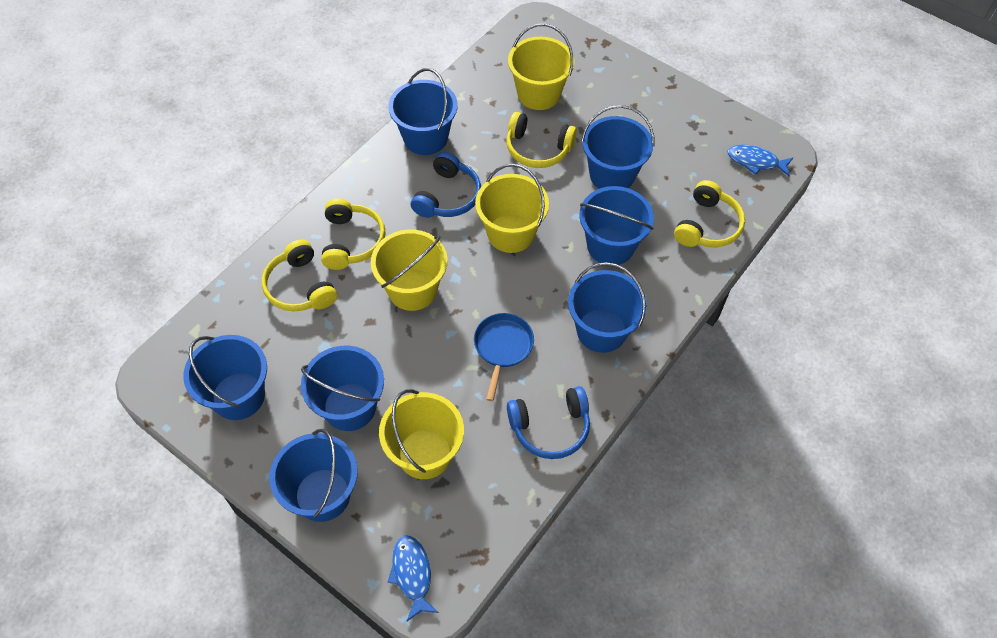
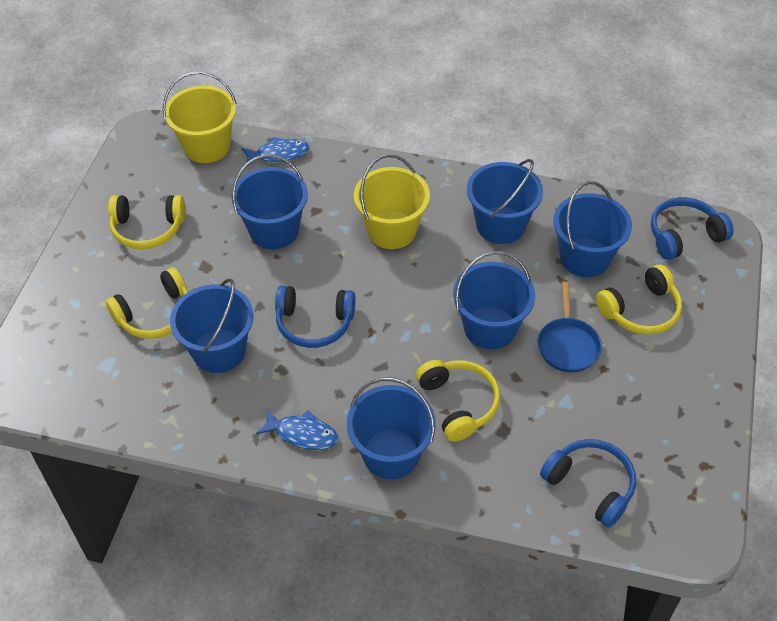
blue bucket: [183,335,267,420] [269,429,358,522] [301,346,384,431] [388,68,458,155] [568,262,647,353] [579,186,654,265] [581,105,654,189] = 7 -> [170,278,254,373] [231,154,308,249] [347,378,436,479] [453,251,535,349] [467,159,543,244] [553,181,632,277] = 6
blue headphones: [411,152,481,218] [507,386,590,459] = 2 -> [275,285,355,348] [540,439,636,528] [651,197,734,260] = 3
yellow bucket: [371,229,448,311] [379,389,464,479] [475,164,549,253] [508,24,575,110] = 4 -> [163,71,237,163] [354,154,430,249] = 2

